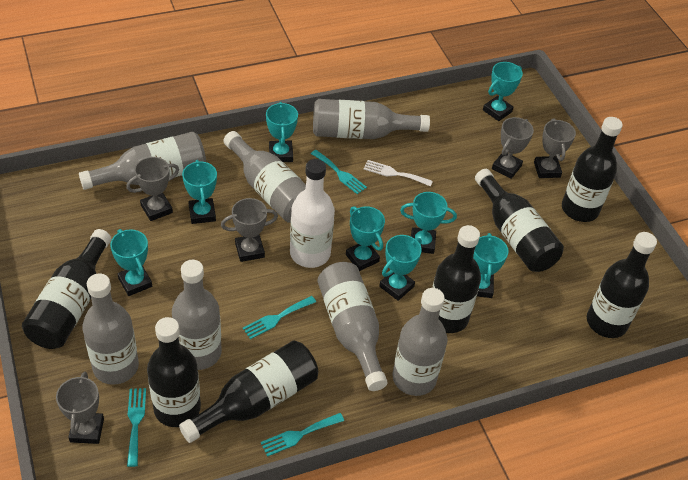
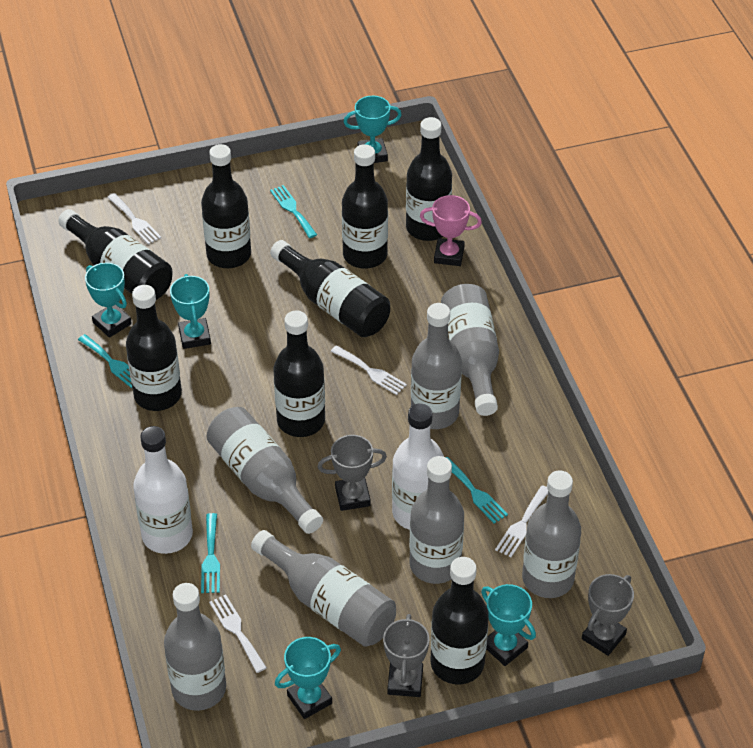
black bottle: [22,229,111,349] [147,317,201,427] [179,341,318,443] [432,225,481,333] [475,169,564,272] [562,117,623,222] [587,232,657,338] = 7 -> [58,209,173,300] [126,285,182,411] [201,144,251,268] [270,240,390,337] [273,310,325,437] [342,144,388,269] [406,117,452,241] [431,557,489,684] = 8
grey trophy: [56,372,104,444] [126,157,179,221] [221,198,278,262] [492,117,534,179] [534,118,576,178] = 5 -> [318,435,387,511] [383,614,429,697] [582,574,634,656] = 3
pink trophy: none = 0 -> [420,195,482,266] = 1
turquoise trophy: [110,229,152,296] [182,160,217,224] [266,102,298,162] [346,206,385,271] [379,235,422,301] [400,192,457,254] [473,233,509,298] [483,62,523,121] = 8 -> [85,263,132,338] [170,274,211,349] [275,637,341,719] [344,96,402,163] [481,584,536,666] = 5
white bottle: [290,159,335,268] = 1 -> [133,426,193,554] [392,404,444,530] = 2
white fork: [364,160,433,187] = 1 -> [107,193,161,245] [209,594,267,673] [330,345,407,395] [495,485,548,557] = 4

